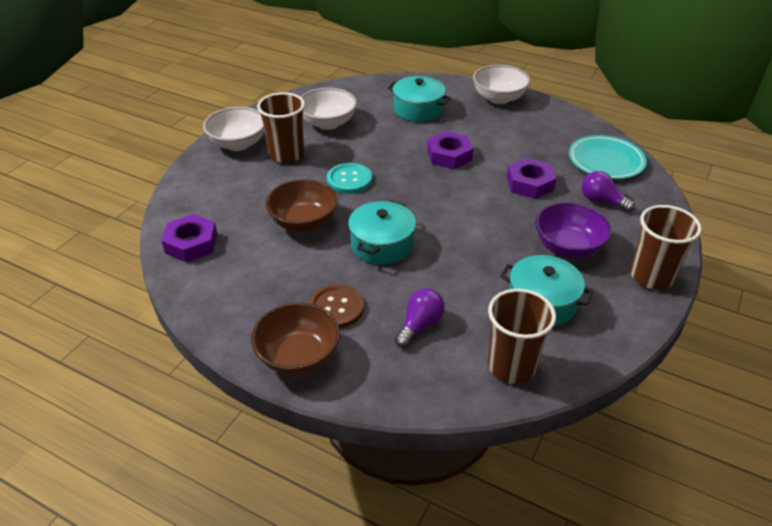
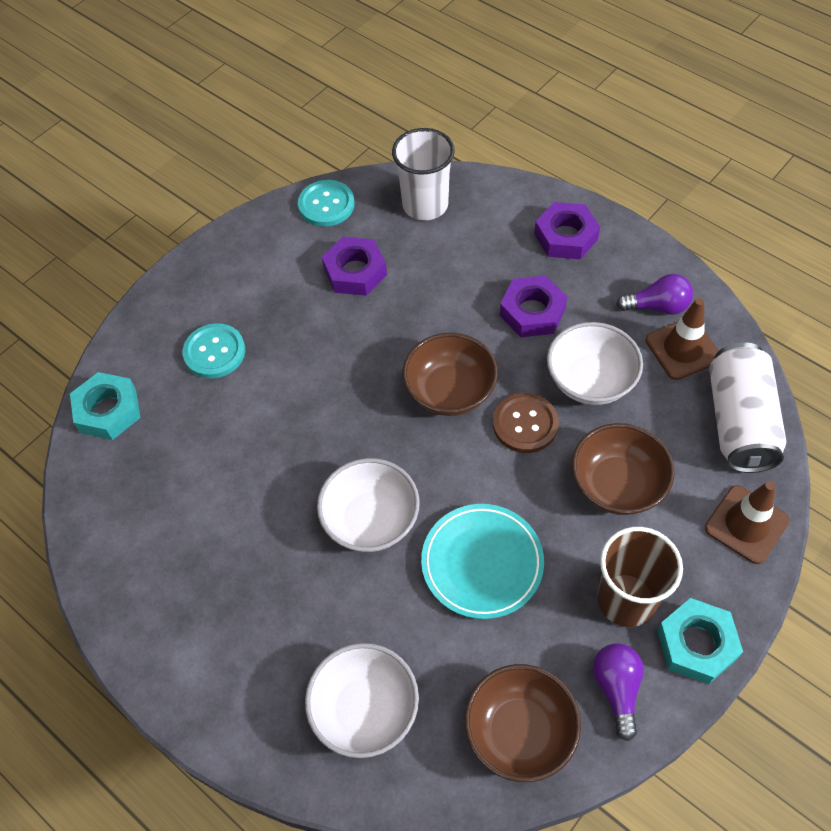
brown bowl: [251,302,340,375] [265,179,338,232] = 2 -> [402,333,498,416] [465,664,581,782] [572,423,675,515] = 3
brown cup: [257,92,305,163] [488,289,556,384] [630,205,702,290] = 3 -> [597,527,683,627] = 1
brown traffic cone: none = 0 -> [646,298,719,380] [705,481,790,564] = 2
purple bowl: [535,202,612,258] = 1 -> none = 0
turquoise button: [327,163,372,194] = 1 -> [182,323,245,378] [298,180,355,227] = 2
turquoise nut: none = 0 -> [70,372,141,440] [657,598,743,684] = 2
turquoise pot: [348,200,416,265] [388,76,451,122] [500,255,593,326] = 3 -> none = 0
white can: none = 0 -> [709,343,786,473] = 1
white cup: none = 0 -> [392,128,455,220] = 1

